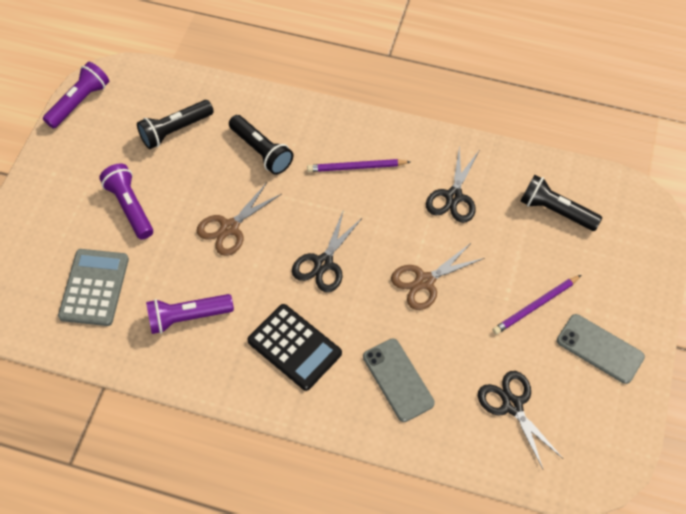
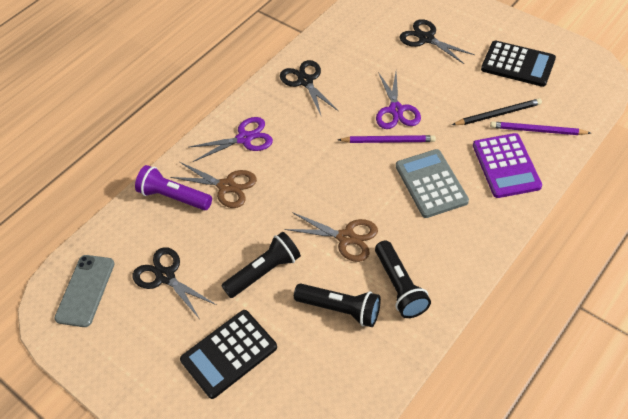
black calculator: [247,304,342,391] = 1 -> [180,310,277,399] [481,41,556,87] = 2
black pencil: none = 0 -> [452,98,542,125] = 1
grey phone: [363,338,435,422] [557,314,645,384] = 2 -> [55,255,115,327] = 1
purple calculator: none = 0 -> [473,133,542,198] = 1
purple flashlight: [43,62,109,129] [99,163,153,240] [146,294,234,334] = 3 -> [135,165,212,210] = 1
purple scissors: none = 0 -> [188,117,273,162] [376,72,421,129] = 2

